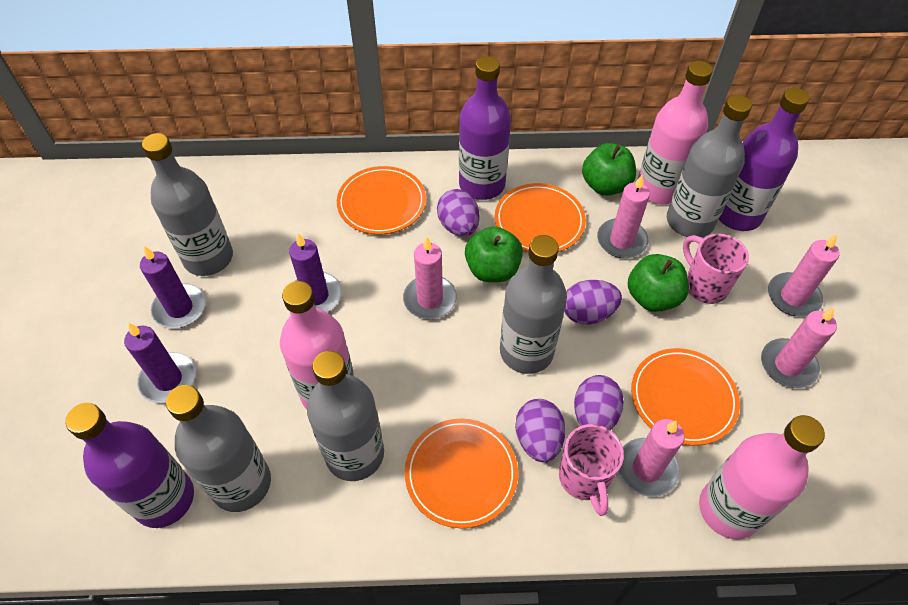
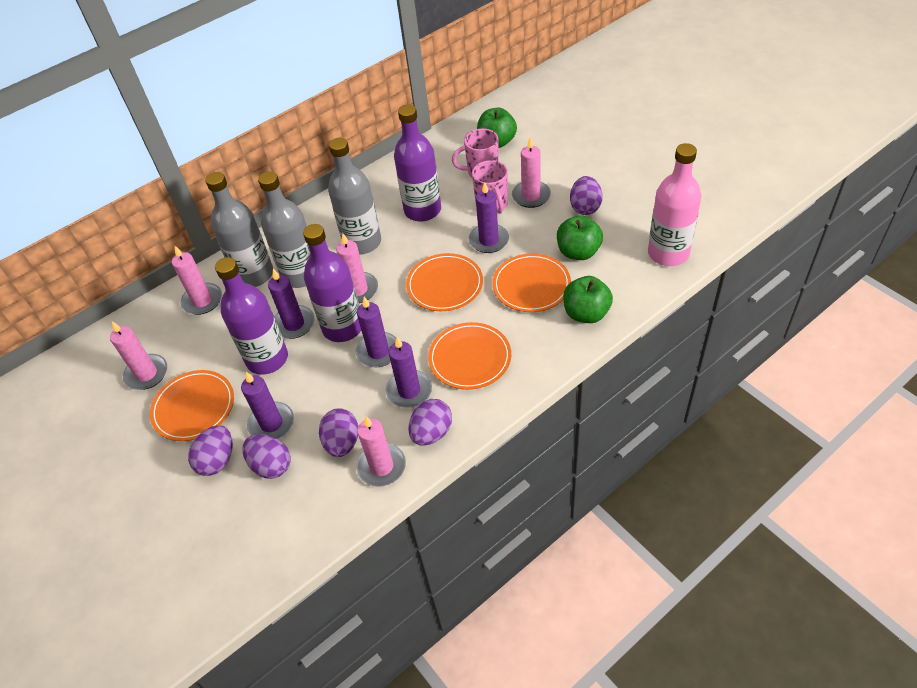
grey bottle: [142,133,233,276] [166,385,271,512] [307,351,384,481] [500,235,567,374] [667,95,752,237] = 5 -> [205,172,273,287] [258,171,311,288] [328,138,381,254] = 3
pink bottle: [280,281,354,409] [637,61,713,204] [699,415,825,539] = 3 -> [648,143,701,266] = 1
purple candle: [124,323,196,403] [140,246,206,329] [289,233,342,312] = 3 -> [241,372,294,439] [268,269,315,339] [356,297,396,367] [386,337,432,408] [469,182,509,253] = 5
purple egg: [437,189,479,236] [515,399,565,463] [564,280,622,325] [574,375,624,430] = 4 -> [188,425,233,476] [242,434,290,479] [319,408,358,457] [408,399,452,446] [570,176,602,215] = 5

